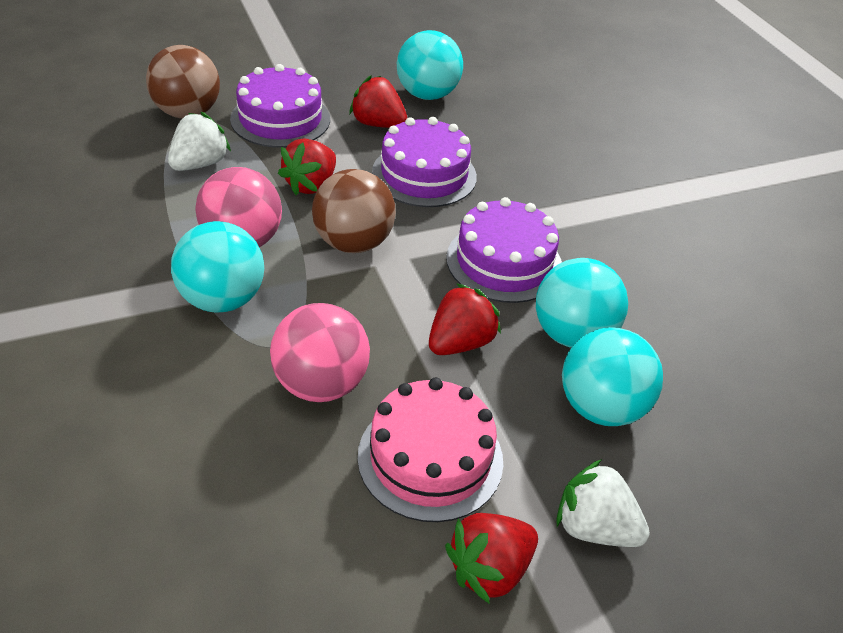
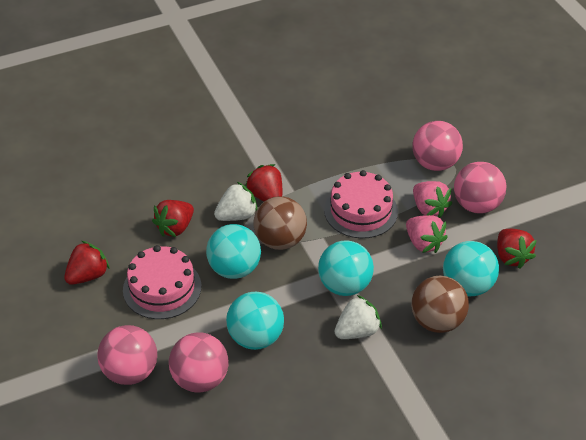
pink ball: [195,167,282,248] [270,303,370,402] = 2 -> [97,325,157,385] [169,332,229,392] [412,121,463,171] [454,162,507,214] = 4
pink cake: [358,378,503,522] = 1 -> [123,245,202,319] [324,170,398,238] = 2
pink strawberry: none = 0 -> [406,215,448,253] [413,181,452,218] = 2
purple cake: [230,64,330,148] [372,117,477,207] [446,197,562,303] = 3 -> none = 0

